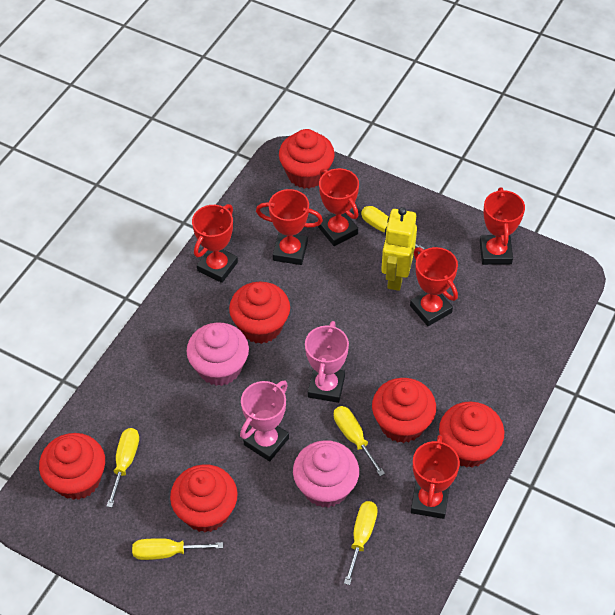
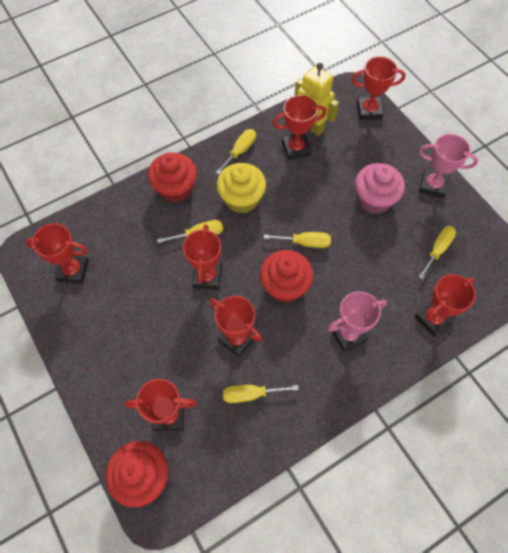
pink cupcake: [186,322,249,386] [293,440,359,508] = 2 -> [355,163,405,214] = 1
red cupcake: [39,433,105,500] [170,464,238,532] [229,282,290,344] [279,129,335,189] [372,378,436,443] [439,401,504,468] = 6 -> [105,441,168,507] [148,153,197,203] [260,250,313,303] = 3
red trophy: [192,204,238,283] [256,189,323,265] [318,168,359,246] [410,247,458,326] [411,435,460,519] [480,187,525,265] = 6 -> [25,223,89,284] [125,379,197,431] [183,224,222,290] [210,296,262,357] [272,95,326,160] [351,56,406,120] [414,274,476,337] = 7
yellow cupcake: none = 0 -> [217,163,266,214] = 1

